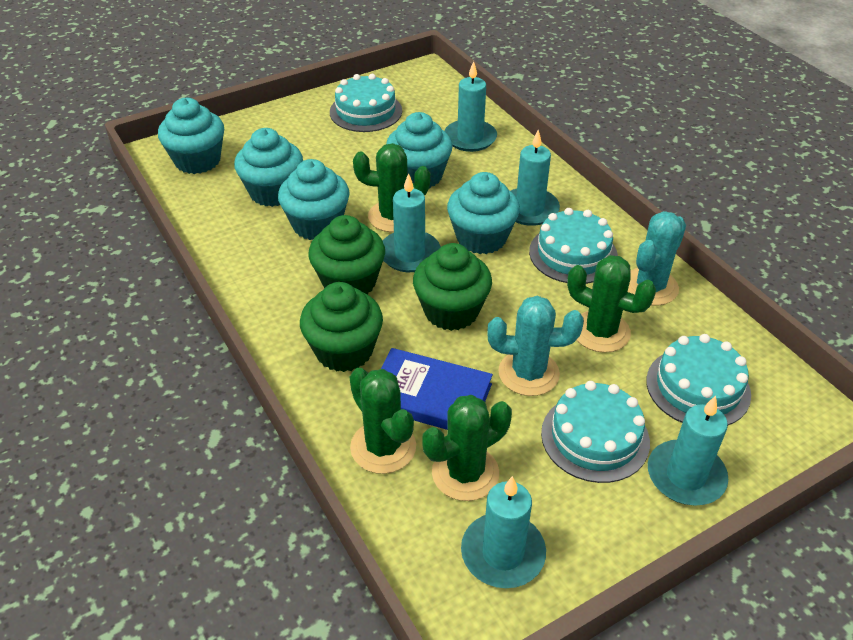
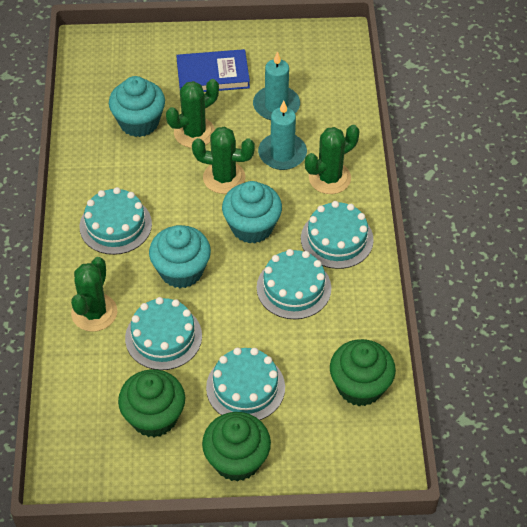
turquoise cactus: [487,296,584,396] [627,211,686,306] = 2 -> none = 0
turquoise cake: [330,74,402,132] [529,208,618,284] [541,381,650,483] [646,334,751,425] = 4 -> [80,187,152,255] [125,297,202,370] [206,347,285,420] [257,249,331,319] [301,201,374,269] = 5
turquoise candle: [383,173,441,272] [444,61,497,152] [461,476,546,588] [511,130,560,226] [648,396,728,505] = 5 -> [253,51,300,120] [258,101,307,170] = 2
turquoise cupcake: [158,98,224,174] [234,128,303,207] [278,159,350,240] [386,112,453,188] [447,172,520,254] = 5 -> [109,76,165,137] [149,225,211,288] [222,181,282,244] = 3

